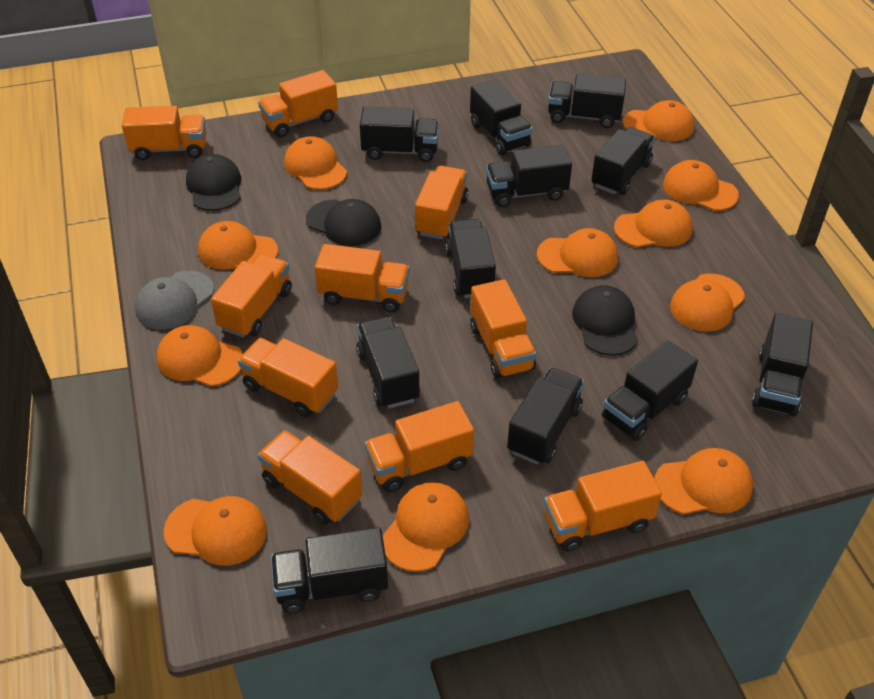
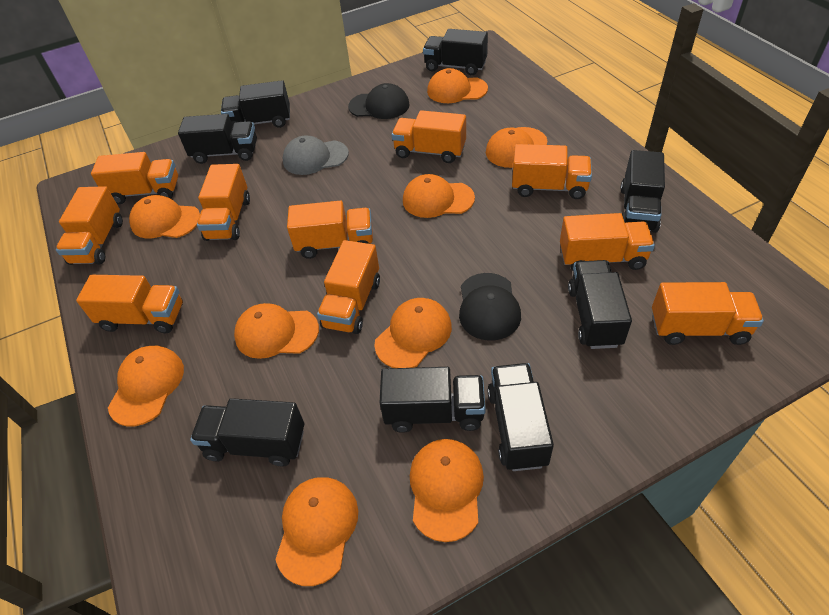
black cap: [186,154,241,211] [306,199,381,246] [572,285,638,356] = 3 -> [348,83,410,119] [459,273,521,341] = 2
black truck: [271,527,388,614] [356,317,420,408] [360,107,439,162] [445,219,496,298] [470,79,533,155] [486,145,572,207] [507,368,584,465] [548,74,626,128] [592,127,655,195] [602,340,698,441] [752,313,813,417] = 11 -> [178,114,257,164] [190,398,304,466] [221,80,290,128] [380,367,486,433] [423,29,488,75] [487,363,554,471] [568,260,632,349] [620,150,665,233] = 8
orange cap: [156,325,242,387] [164,496,267,566] [198,221,278,270] [284,136,347,190] [382,482,469,572] [537,228,618,277] [614,200,693,247] [622,100,694,141] [654,448,753,515] [663,160,739,211] [670,274,745,332] = 11 -> [108,346,184,427] [129,195,200,238] [234,303,319,359] [275,477,358,586] [374,298,452,368] [403,174,475,218] [410,439,484,542] [427,68,488,103] [486,127,547,168] = 9

